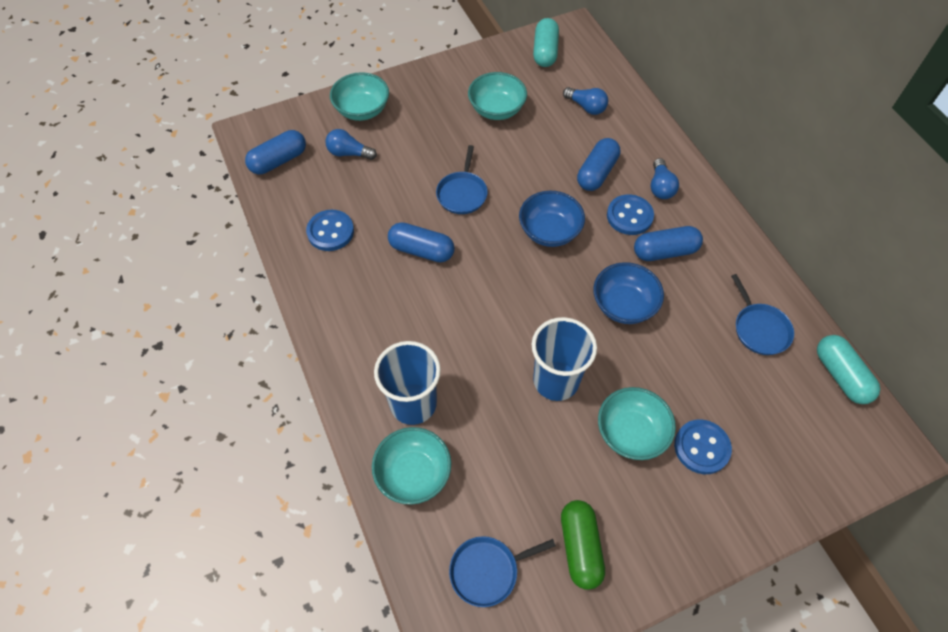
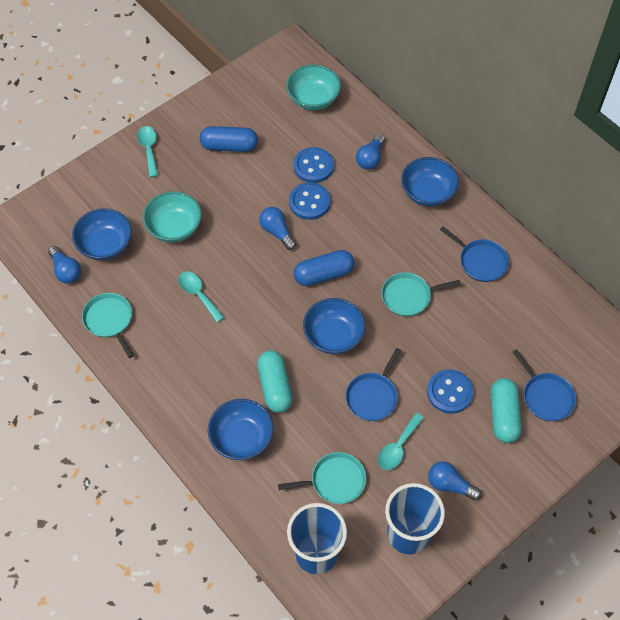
blue bowl: [519,191,585,247] [593,262,664,324] = 2 -> [72,209,132,260] [208,399,273,460] [303,298,365,354] [401,157,459,207] = 4
blue capsule: [245,130,306,174] [388,222,455,263] [577,138,620,191] [634,226,703,261] = 4 -> [200,126,258,152] [294,250,355,286] = 2
blue light bulb: [325,129,377,160] [563,87,608,115] [651,158,679,199] = 3 -> [48,246,81,284] [259,207,296,250] [356,134,385,170] [428,461,481,501] = 4
green capsule: [561,500,605,590] = 1 -> none = 0
turquoise bowl: [330,72,389,121] [372,427,451,505] [468,72,527,120] [598,387,676,460] = 4 -> [143,191,202,243] [286,65,341,110] = 2
turquoise pan: none = 0 -> [82,293,134,358] [278,452,366,504] [381,272,461,316] = 3
turquoise spoon: none = 0 -> [137,126,158,177] [178,271,224,322] [378,413,424,470] = 3

